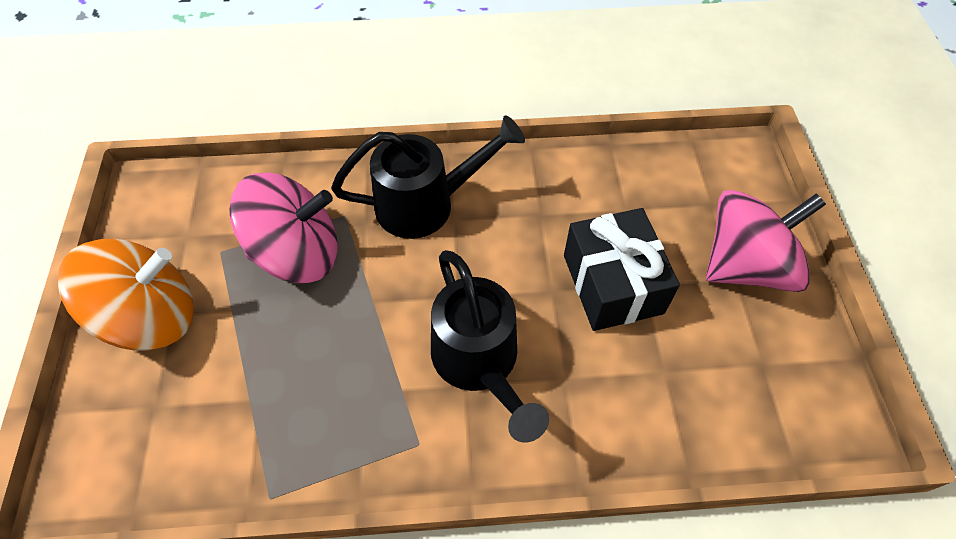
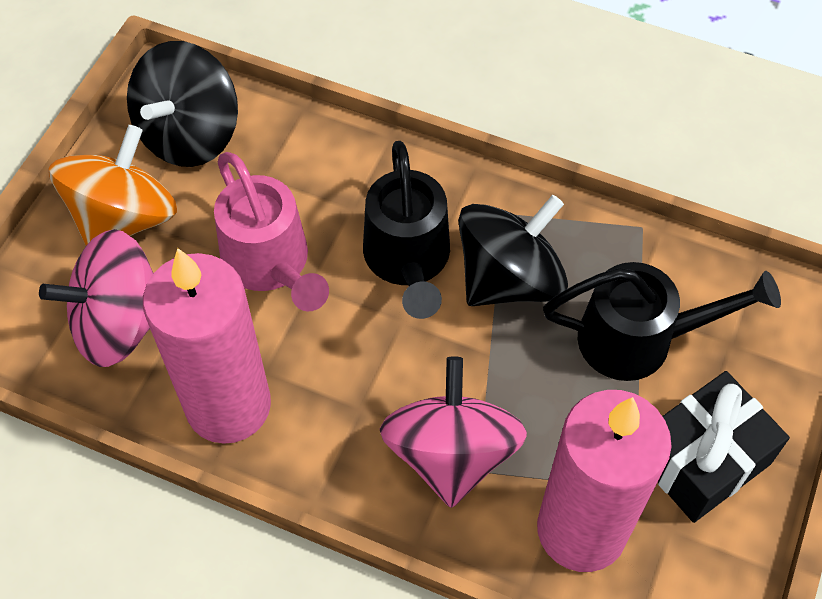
black spinning top: none = 0 -> [127,41,238,167] [458,195,568,306] = 2
pink candle: none = 0 -> [143,248,271,444] [537,390,672,572] = 2
pink watering can: none = 0 -> [214,152,329,312] = 1

